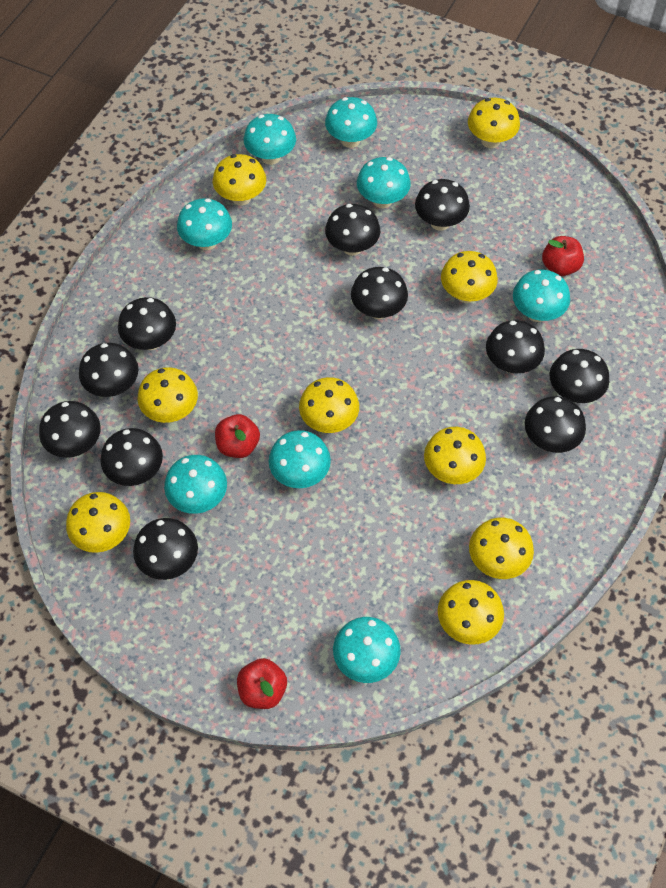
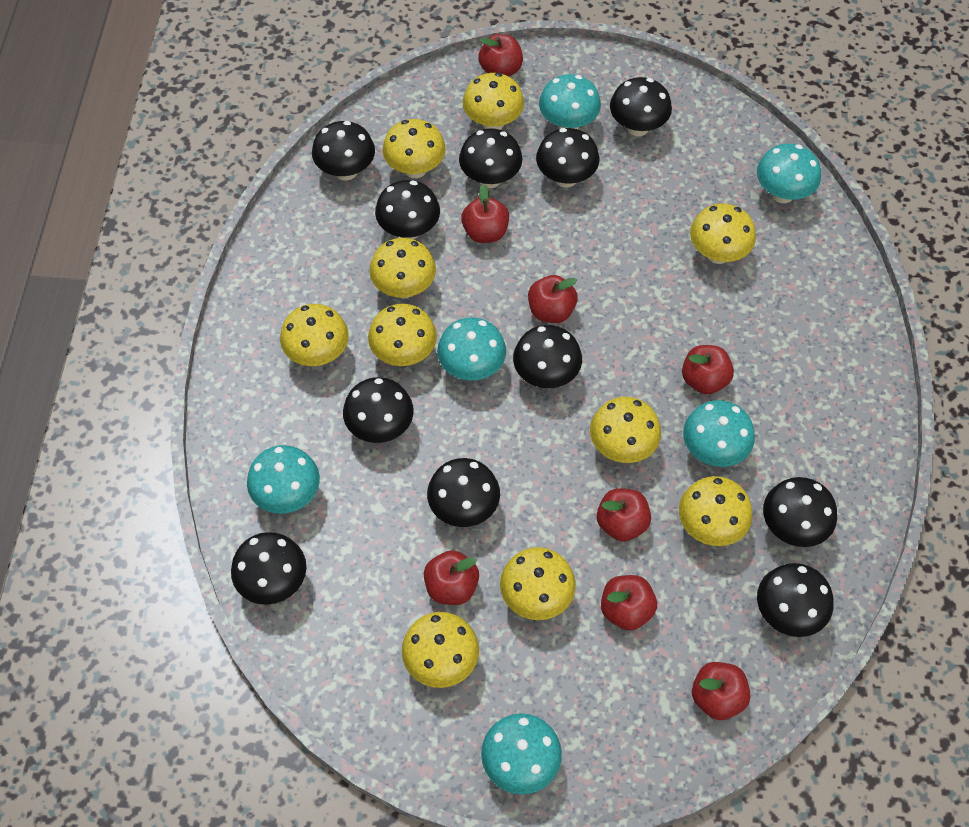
red apple: [215,414,260,458] [237,658,287,709] [542,236,584,276] = 3 -> [424,550,479,605] [461,184,509,243] [479,34,523,76] [528,275,578,323] [597,488,651,541] [601,575,657,630] [682,345,734,395] [692,662,750,720] = 8
turquoise mushroom: [164,455,227,514] [177,198,232,250] [244,114,296,165] [269,430,331,488] [325,97,377,148] [333,617,401,683] [357,157,411,209] [513,270,570,322] = 8 -> [247,445,320,514] [437,317,506,381] [481,713,562,795] [539,74,601,129] [683,400,755,467] [757,144,821,203] = 6
yellow mushroom: [66,492,130,553] [138,367,198,423] [213,154,266,206] [299,377,359,433] [424,427,486,484] [438,580,504,645] [441,251,498,303] [468,98,520,148] [469,517,534,579] = 9 -> [280,304,349,366] [368,304,437,366] [369,238,436,299] [383,119,446,178] [402,612,479,688] [463,73,524,130] [500,547,576,620] [590,397,661,463] [679,476,753,546] [690,204,756,264] = 10

